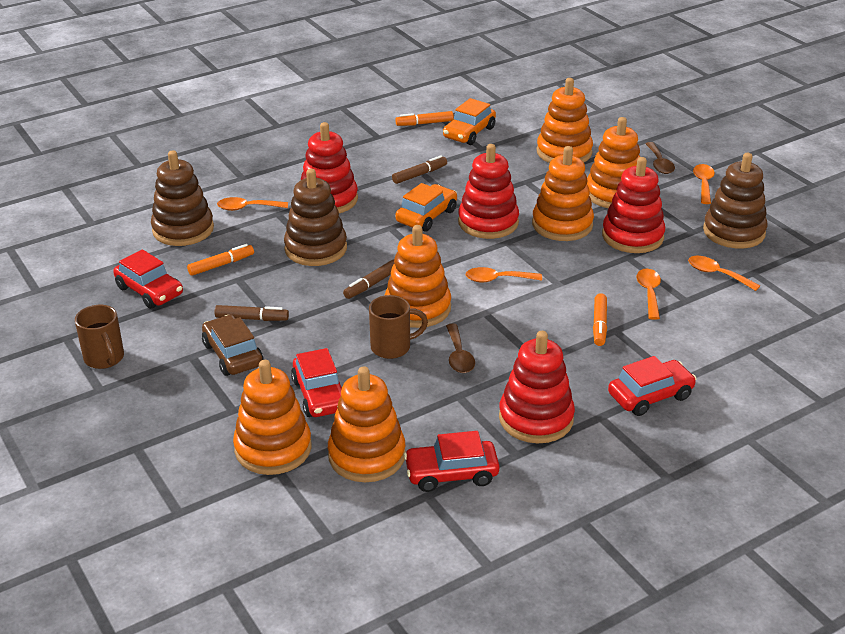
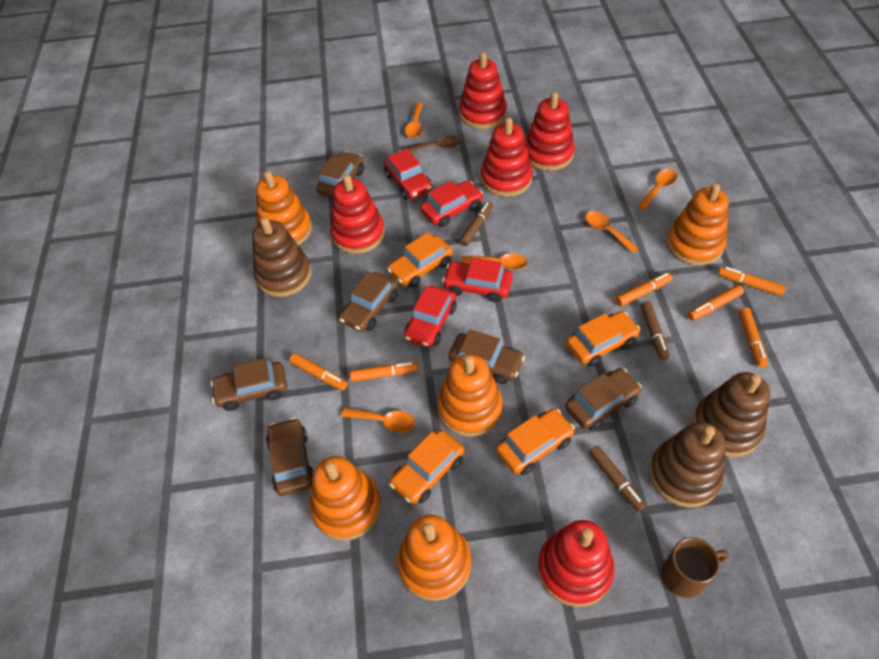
brown car: [202,315,263,376] = 1 -> [211,358,287,411] [266,418,314,496] [316,151,364,198] [339,271,398,332] [448,329,525,384] [565,368,642,431] = 6
brown mug: [75,305,124,369] [369,295,428,359] = 2 -> [661,537,729,598] = 1
brown spoon: [446,324,475,373] [645,142,675,174] = 2 -> [404,135,461,152] = 1
orange car: [395,183,457,232] [443,98,496,145] = 2 -> [387,232,453,288] [389,430,464,504] [496,408,575,475] [566,311,640,367] = 4
orange marker: [187,244,254,276] [395,111,454,126] [593,293,607,346] = 3 -> [289,353,348,390] [350,362,418,382] [616,273,672,306] [688,285,744,321] [718,267,786,296] [739,307,768,368] = 6
orange stacking toy: [233,360,311,475] [328,366,406,482] [384,225,451,328] [532,146,594,241] [537,78,593,163] [587,117,640,208] = 6 -> [256,171,312,245] [310,456,381,541] [397,515,471,601] [438,354,502,437] [666,183,729,266] = 5
red stacking toy: [301,122,358,213] [458,144,519,239] [499,331,575,443] [602,157,665,253] = 4 -> [330,174,385,254] [459,52,507,129] [481,117,533,197] [525,92,575,171] [538,520,615,607] = 5

